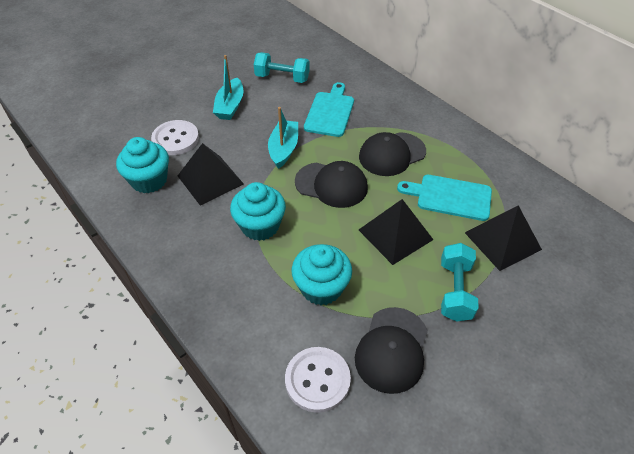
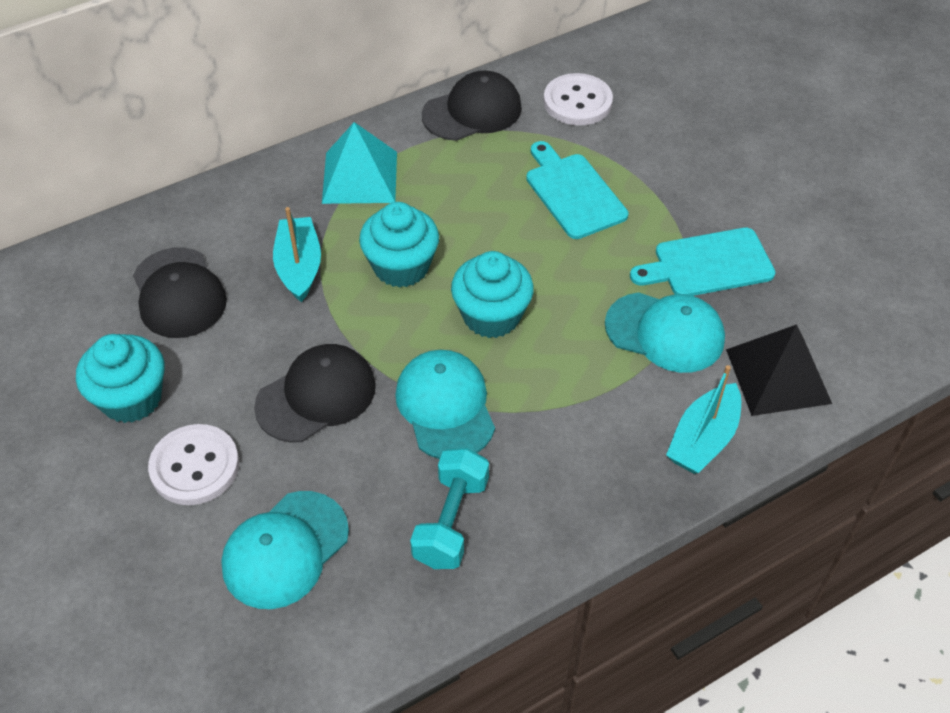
black pyramid: [178,143,244,206] [359,199,433,265] [465,205,542,271] = 3 -> [726,324,832,416] = 1
turquoise cap: none = 0 -> [221,491,349,609] [395,350,495,459] [605,292,725,373] = 3
turquoise dumbbell: [254,52,310,83] [441,243,479,322] = 2 -> [410,448,489,569] = 1
turquoise pyramid: none = 0 -> [322,122,397,204] = 1

